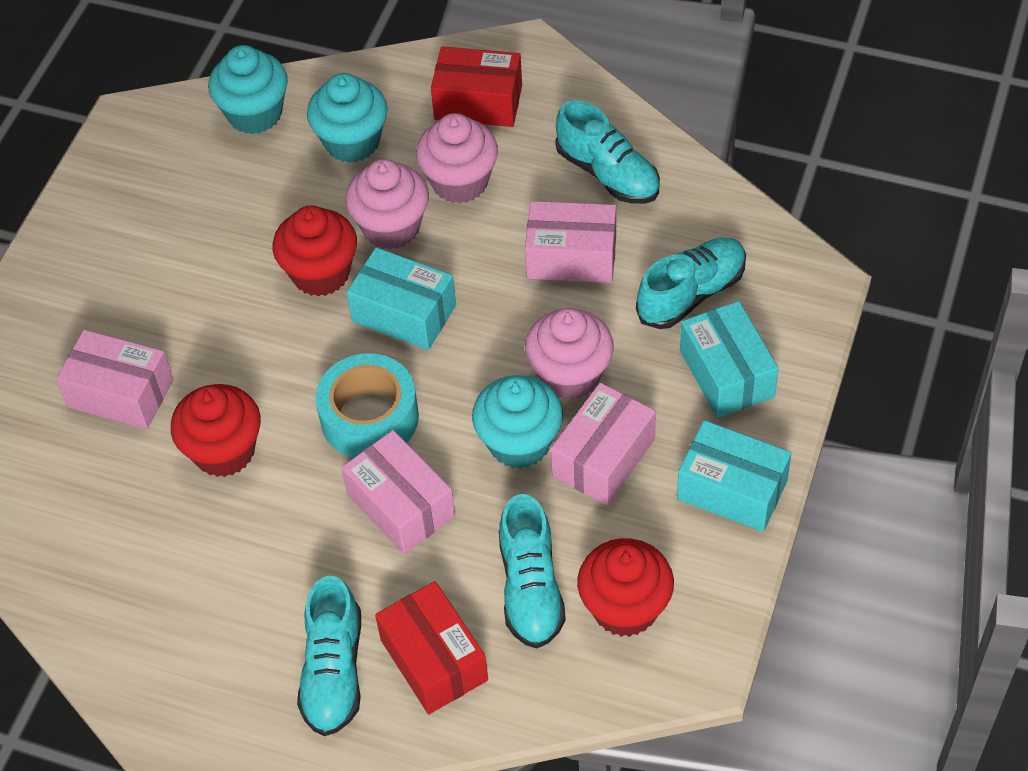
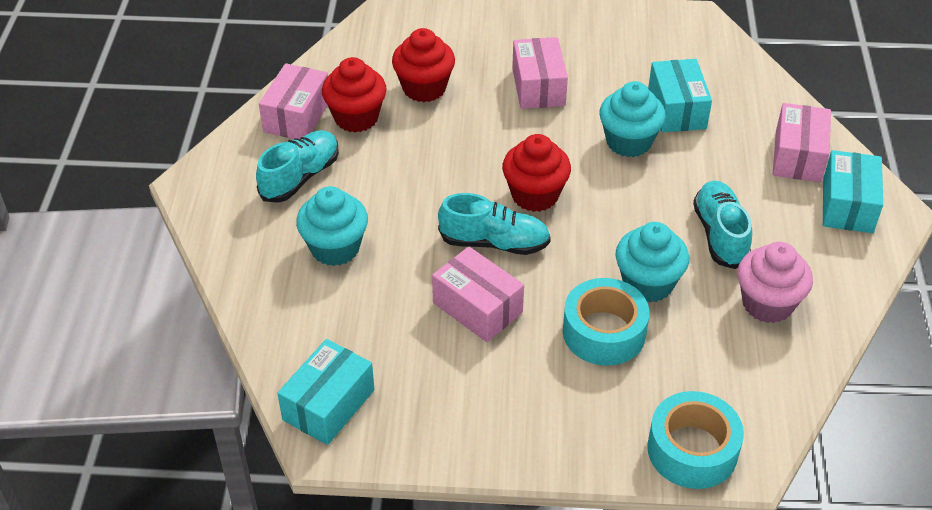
pink cupcake: [345,159,429,249] [416,113,498,204] [525,308,614,400] = 3 -> [738,242,813,323] = 1
red box: [375,581,488,714] [431,47,522,127] = 2 -> none = 0
turquoise shoe: [297,576,361,736] [499,494,566,649] [555,100,660,204] [636,237,746,329] = 4 -> [256,130,339,203] [438,193,551,255] [693,181,752,269] = 3
turquoise tape: [315,353,419,458] = 1 -> [563,278,650,366] [648,391,744,489] = 2

